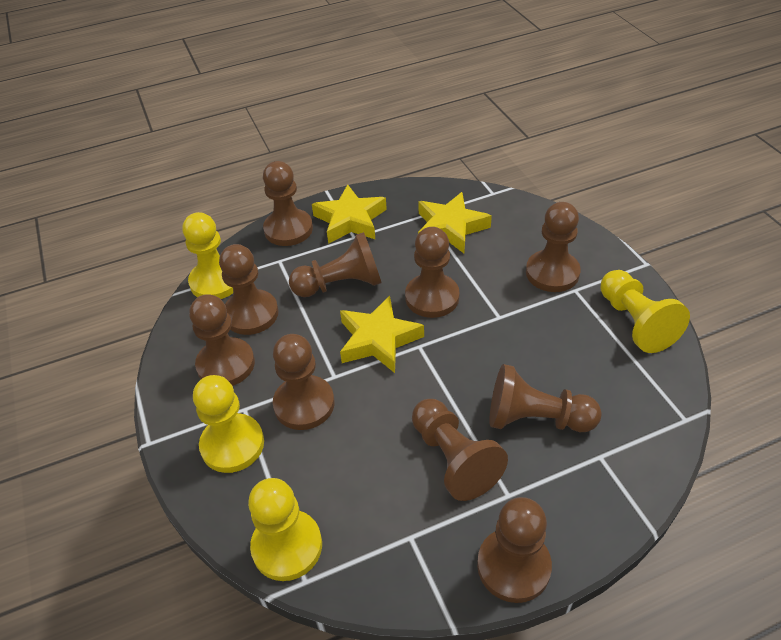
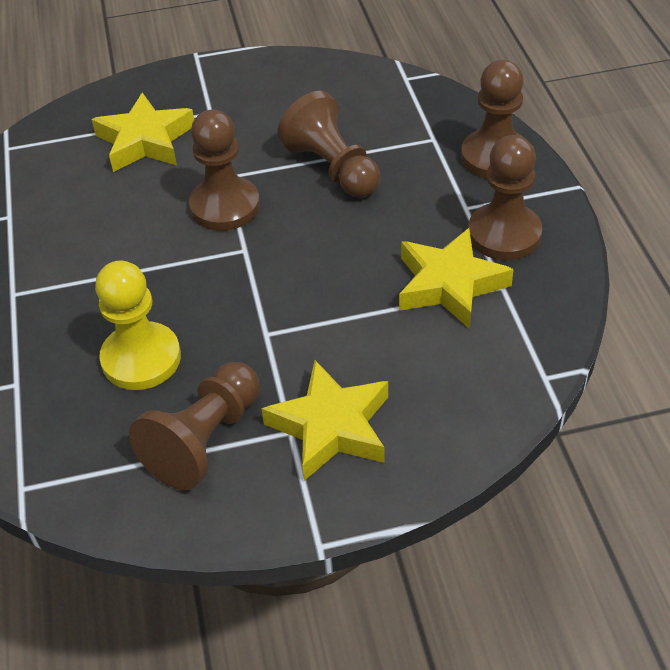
brown pawn: [189,294,255,386] [219,244,279,335] [263,161,313,246] [273,334,335,430] [289,232,381,297] [405,227,460,318] [412,399,508,501] [477,497,552,603] [489,364,602,432] [526,202,581,292] = 10 -> [129,362,259,490] [189,109,260,231] [277,91,380,197] [461,60,524,179] [468,135,542,260] = 5
yellow pawn: [183,212,233,299] [193,375,264,473] [248,478,322,581] [600,270,690,353] = 4 -> [95,261,181,390] = 1

